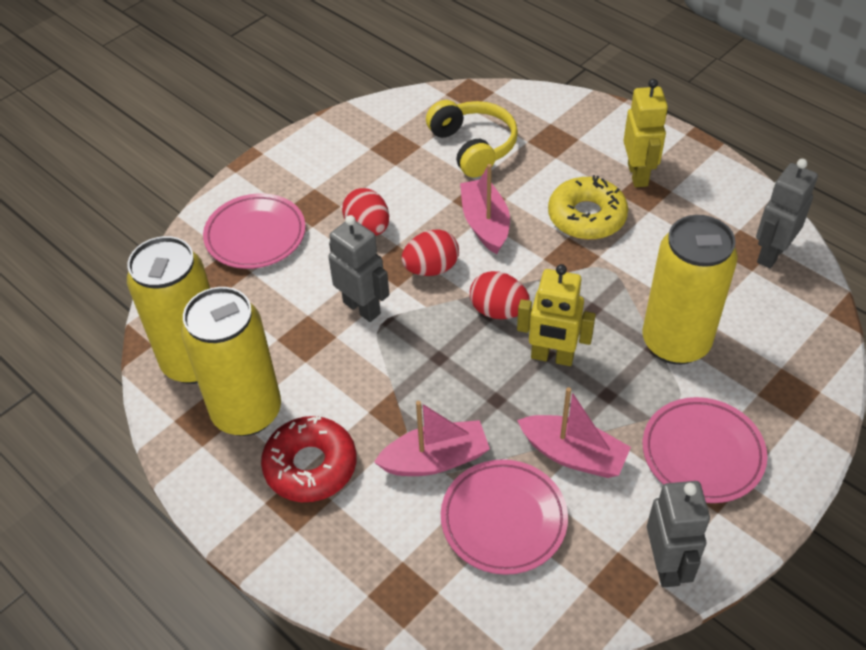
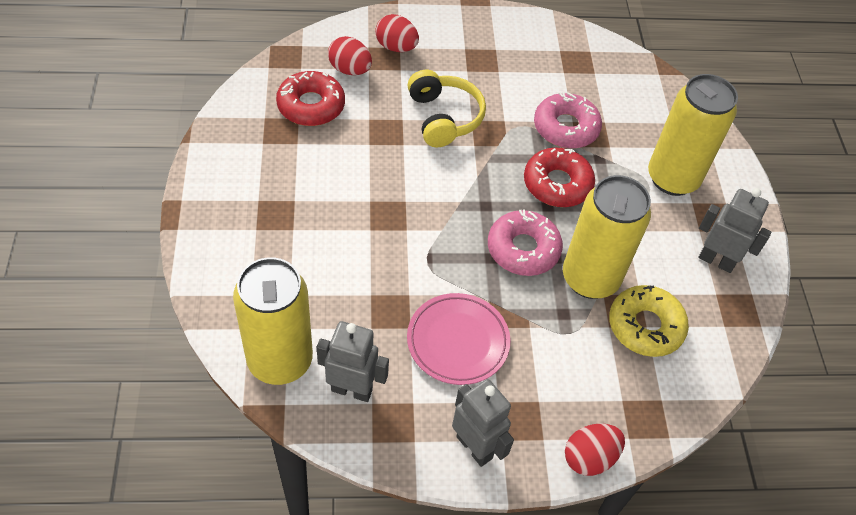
pink boat: [374,401,490,476] [460,164,510,254] [517,387,631,478] = 3 -> none = 0
pink donut: none = 0 -> [488,209,563,276] [534,92,602,149] = 2
pink plate: [203,193,306,269] [441,459,568,575] [643,397,767,503] = 3 -> [407,293,510,385] = 1
red donut: [261,416,356,502] = 1 -> [276,71,345,126] [524,147,595,207] = 2
yellow robot: [517,264,596,366] [623,79,668,187] = 2 -> none = 0

